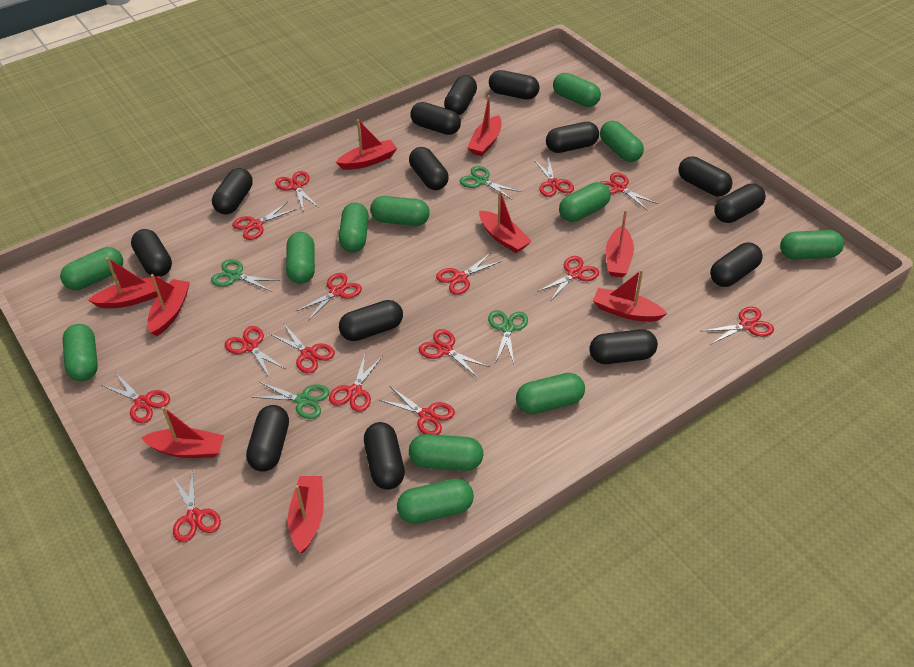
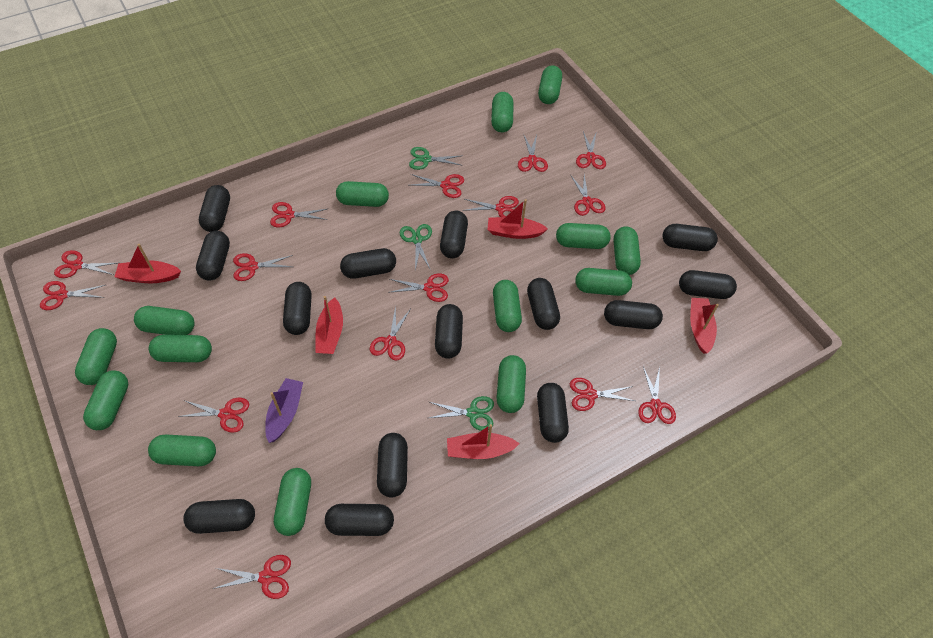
green capsule: [60,247,123,290] [63,324,98,381] [286,232,315,284] [339,202,369,252] [370,196,430,226] [397,479,474,524] [409,434,483,471] [516,373,585,414] [553,73,601,107] [559,182,611,222] [600,121,644,162] [780,230,844,259] = 12 -> [75,328,117,385] [83,370,128,430] [134,306,195,335] [148,434,216,466] [149,335,212,362] [274,468,311,536] [336,181,389,207] [491,92,514,132] [493,280,522,332] [496,355,526,413] [538,65,562,104] [556,223,610,249] [575,268,632,296] [613,226,641,275] = 14
green scissors: [211,259,280,292] [251,382,329,419] [460,166,521,200] [488,310,528,364] = 4 -> [400,224,432,271] [409,147,463,170] [429,396,494,431] = 3
purple boat: none = 0 -> [265,378,303,443] = 1
red boat: [88,257,161,309] [141,407,224,458] [147,274,190,336] [288,476,324,553] [336,119,397,170] [467,95,502,156] [479,190,532,253] [593,270,667,322] [606,210,634,277] = 9 -> [115,244,181,283] [315,296,343,354] [447,424,520,459] [488,199,548,239] [690,298,719,354] = 5

